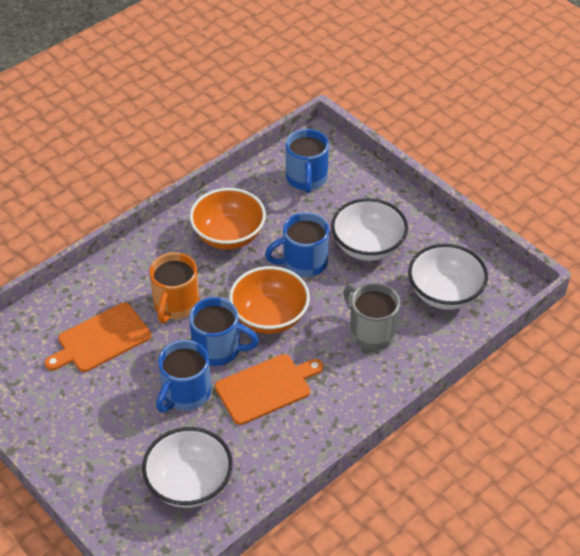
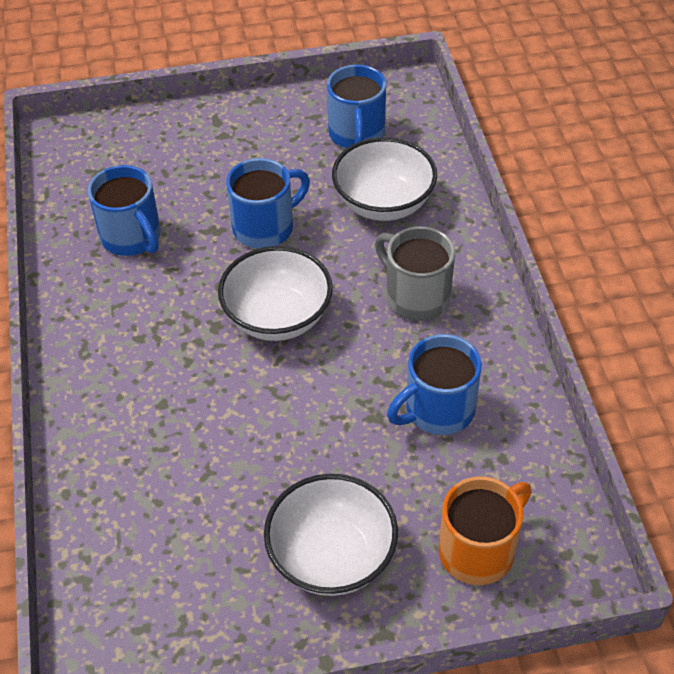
orange bowl: [190,188,266,250] [229,266,310,334] = 2 -> none = 0
orange cutting board: [44,303,151,372] [215,354,323,425] = 2 -> none = 0

